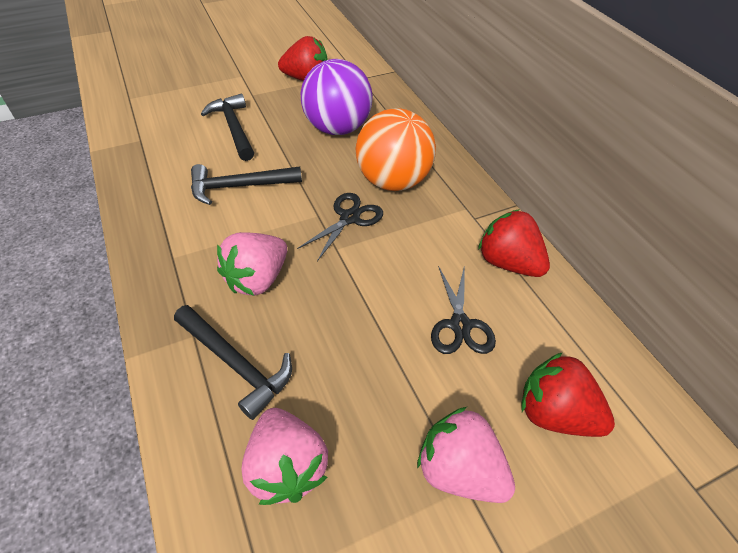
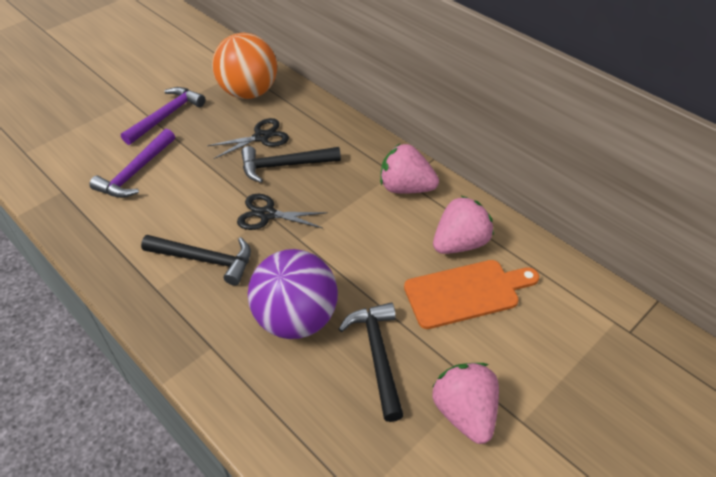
orange cutting board: none = 0 -> [404,260,539,329] = 1
purple hammer: none = 0 -> [89,129,175,198] [121,87,205,145] = 2
red strawberry: [278,36,328,81] [478,209,550,277] [521,352,615,437] = 3 -> none = 0

